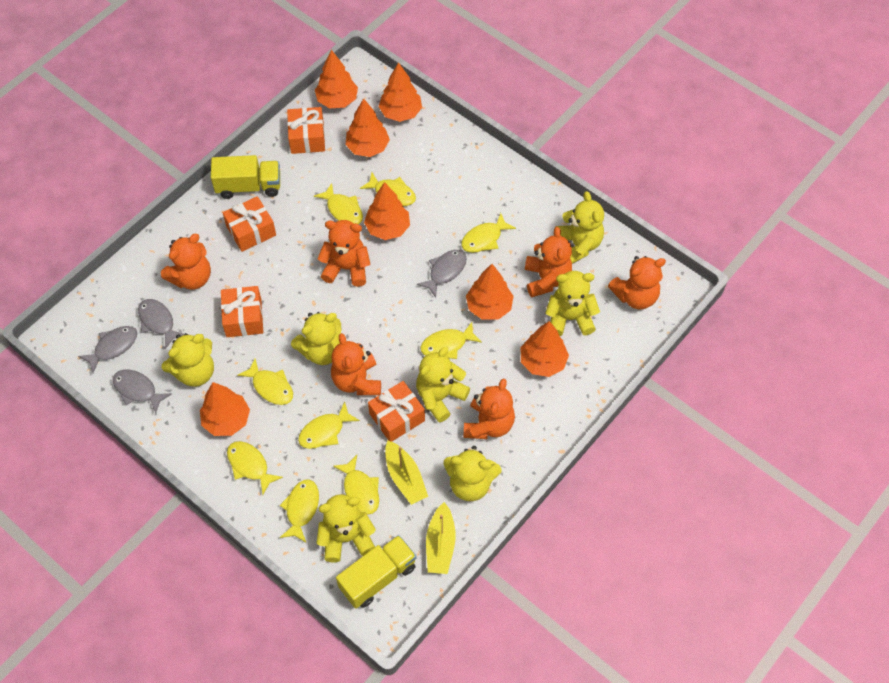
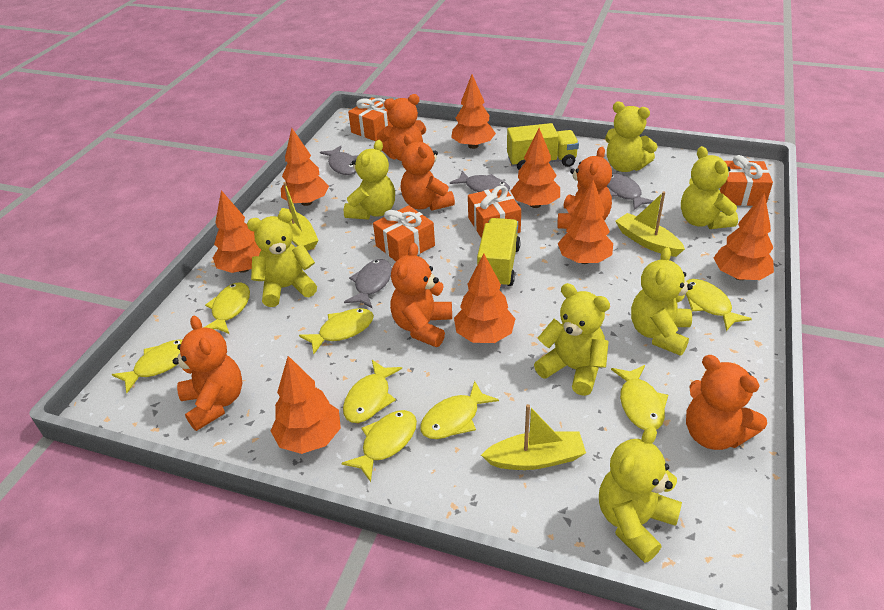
orange tree: [200,382,250,436] [315,50,358,108] [346,98,390,157] [364,182,410,240] [379,62,422,122] [466,264,514,320] [521,321,569,377] = 7 -> [213,190,261,273] [271,356,341,454] [281,128,329,206] [451,75,496,149] [454,253,515,343] [511,128,560,208] [558,180,613,264] [714,193,774,280] = 8
yellow boat: [385,441,428,505] [426,502,456,574] = 2 -> [279,182,318,251] [481,404,586,470] [615,191,685,257] = 3
yellow fish: [227,441,283,495] [237,358,293,405] [280,479,319,542] [298,402,360,449] [314,183,363,224] [333,455,379,515] [360,172,416,206] [420,322,482,359] [461,213,516,253] = 9 -> [112,339,182,393] [203,282,250,334] [299,308,374,354] [341,410,417,482] [343,360,402,423] [420,381,499,439] [611,365,668,430] [686,279,752,331] = 8

